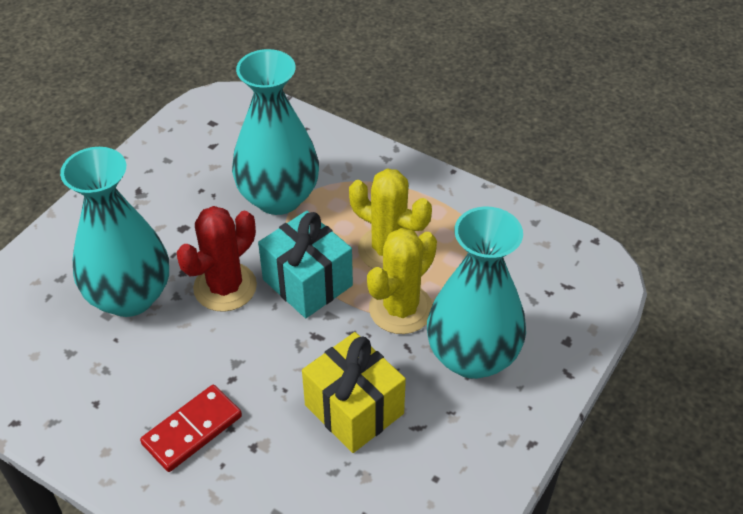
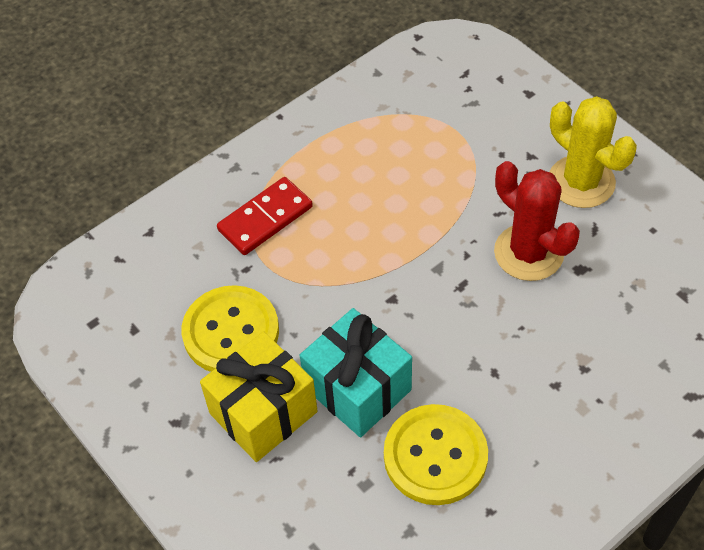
turquoise vase: [60,147,169,317] [232,49,319,215] [427,206,526,379] = 3 -> none = 0
yellow button: none = 0 -> [182,285,279,372] [384,404,488,505] = 2
yellow cactus: [349,169,432,269] [367,228,437,334] = 2 -> [550,96,637,208] = 1

